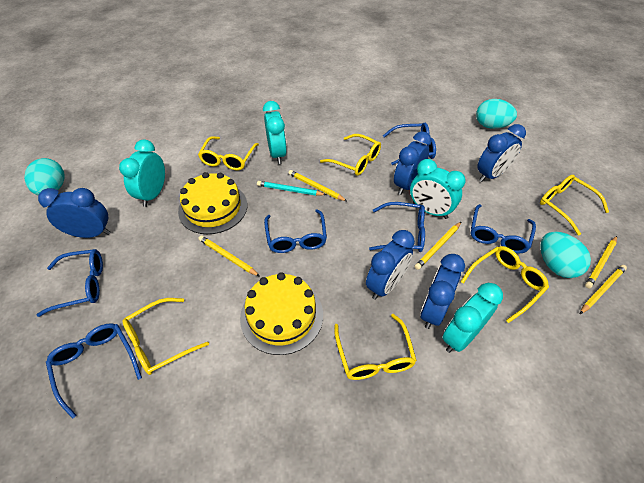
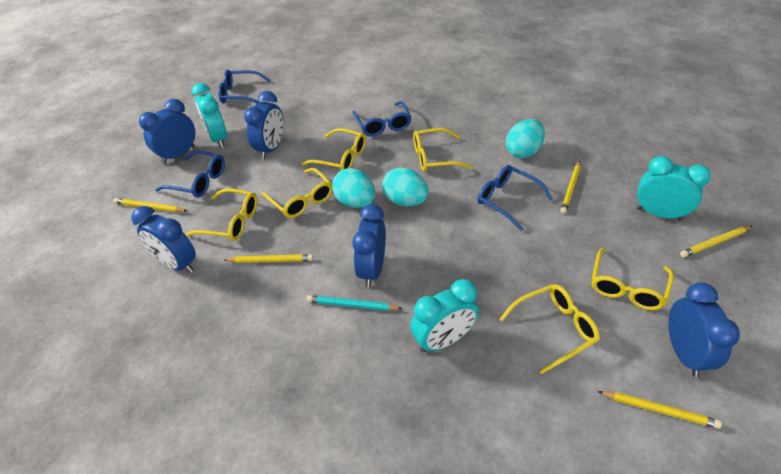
blue glasses: [36,249,103,317] [46,323,142,419] [264,209,327,253] [369,202,425,252] [383,123,436,165] [471,204,536,254] = 6 -> [155,151,225,197] [218,70,271,104] [352,101,411,137] [477,165,553,231] = 4
turquoise clock: [119,140,165,207] [263,101,287,164] [410,159,466,219] [442,283,503,353] = 4 -> [191,83,227,148] [410,279,479,352] [636,156,711,220] = 3
yellow cake: [178,172,247,234] [240,272,323,355] = 2 -> none = 0

